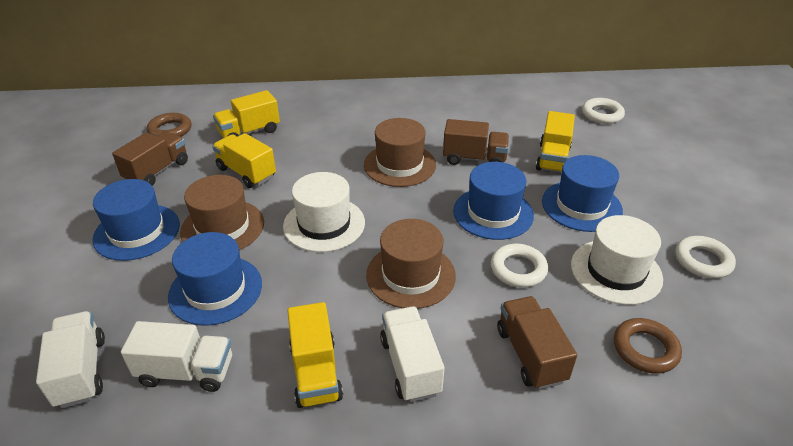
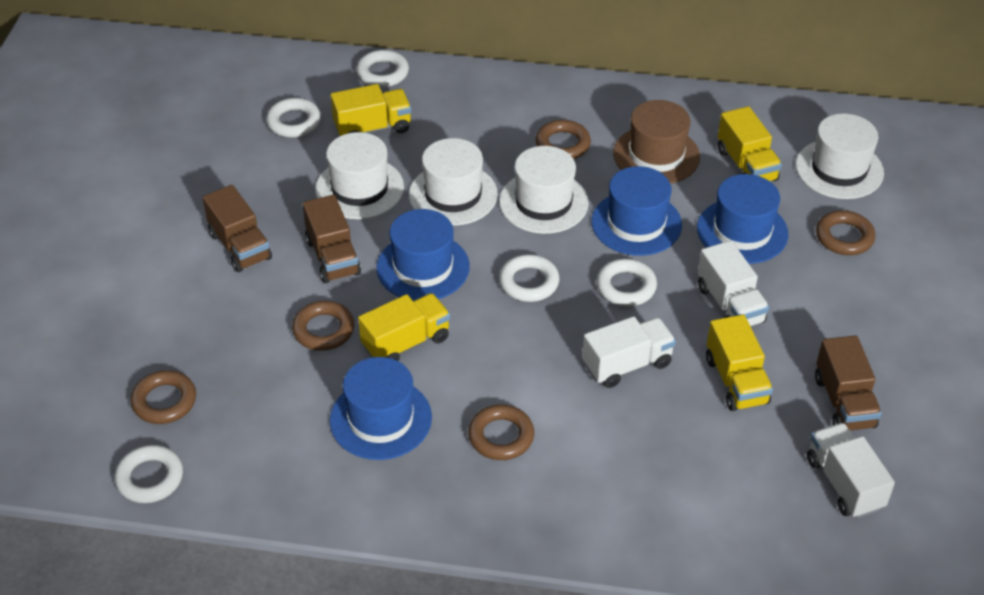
brown hat: [180,175,264,250] [364,118,436,187] [366,219,456,309] = 3 -> [613,100,700,184] = 1
brown ring: [147,113,191,137] [614,318,682,374] = 2 -> [131,370,196,424] [292,301,354,351] [468,405,534,460] [536,120,591,159] [816,210,875,255] = 5
white hat: [283,172,365,252] [571,215,663,305] = 2 -> [315,132,404,219] [409,138,498,226] [499,146,589,234] [796,113,884,199] = 4
white ring: [491,244,548,287] [582,98,625,124] [675,236,736,279] = 3 -> [114,445,183,503] [266,98,321,138] [356,50,409,87] [499,254,559,302] [597,259,657,306] = 5

